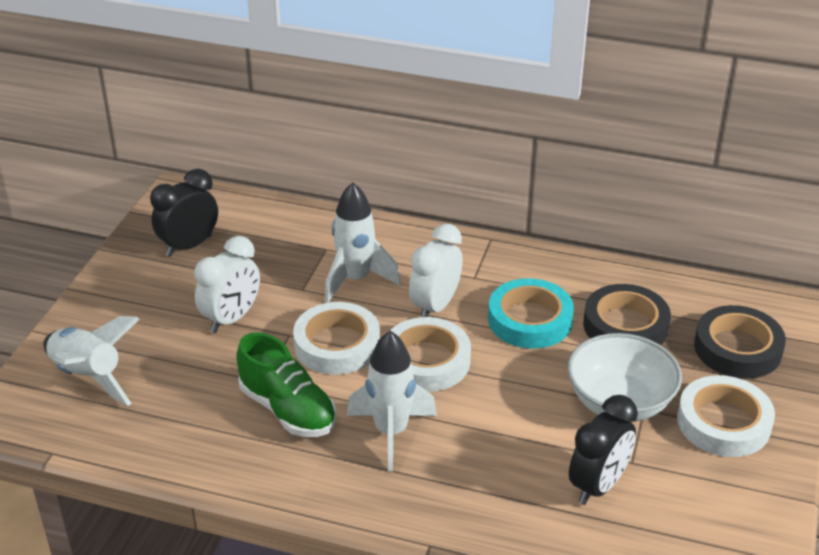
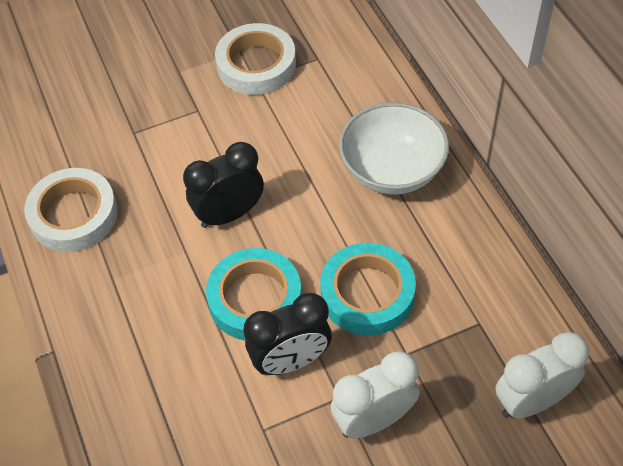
black tape: [583,284,671,345] [694,305,786,379] = 2 -> none = 0
green shoe: [236,332,337,437] = 1 -> none = 0
turquoise tape: [488,278,574,349] = 1 -> [206,248,302,340] [320,243,416,336] = 2
white rocket: [43,316,139,406] [325,182,401,303] [347,331,437,472] = 3 -> none = 0
white tape: [293,302,380,375] [390,317,471,392] [677,375,775,457] = 3 -> [24,168,118,252] [215,23,296,95] = 2

